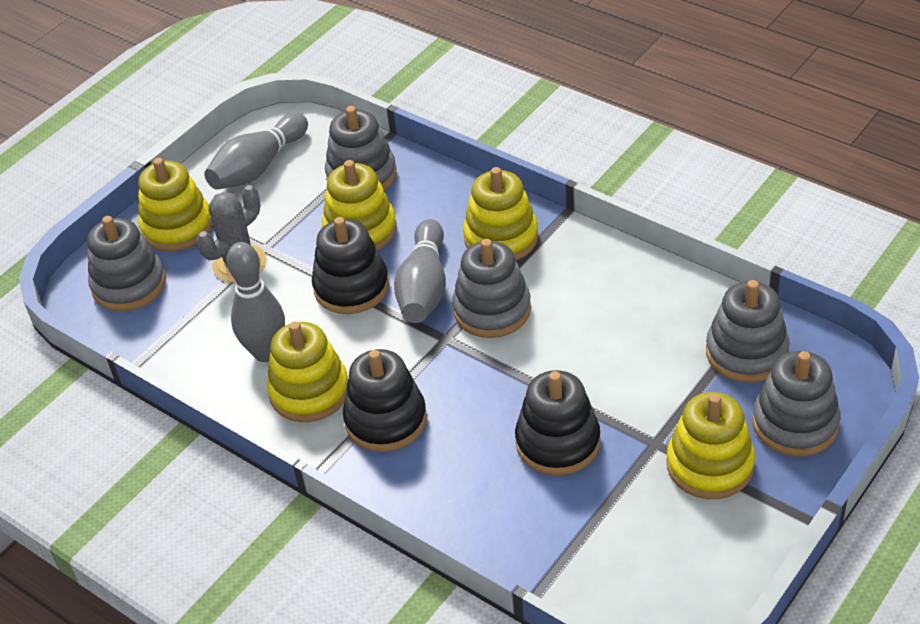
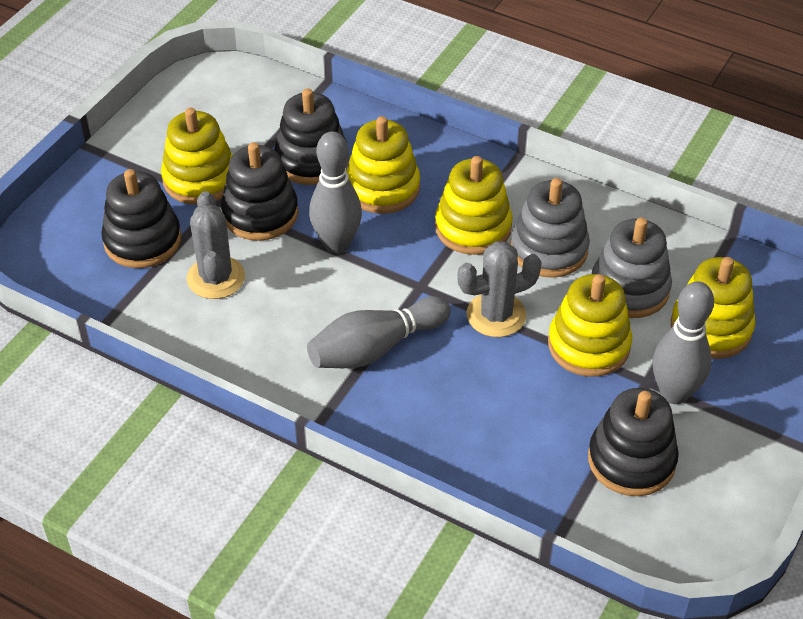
black stacking toy: [312,217,389,314] [343,349,427,452] [515,370,600,476] = 3 -> [101,169,181,268] [221,142,298,241] [274,89,348,185] [588,388,679,496] = 4
grey cactus: [196,185,267,283] = 1 -> [187,191,245,299] [457,241,542,337] = 2
grey stacking toy: [87,216,166,311] [325,106,396,191] [452,239,531,338] [706,280,790,383] [752,351,841,456] = 5 -> [511,178,590,278] [592,217,672,318] = 2

